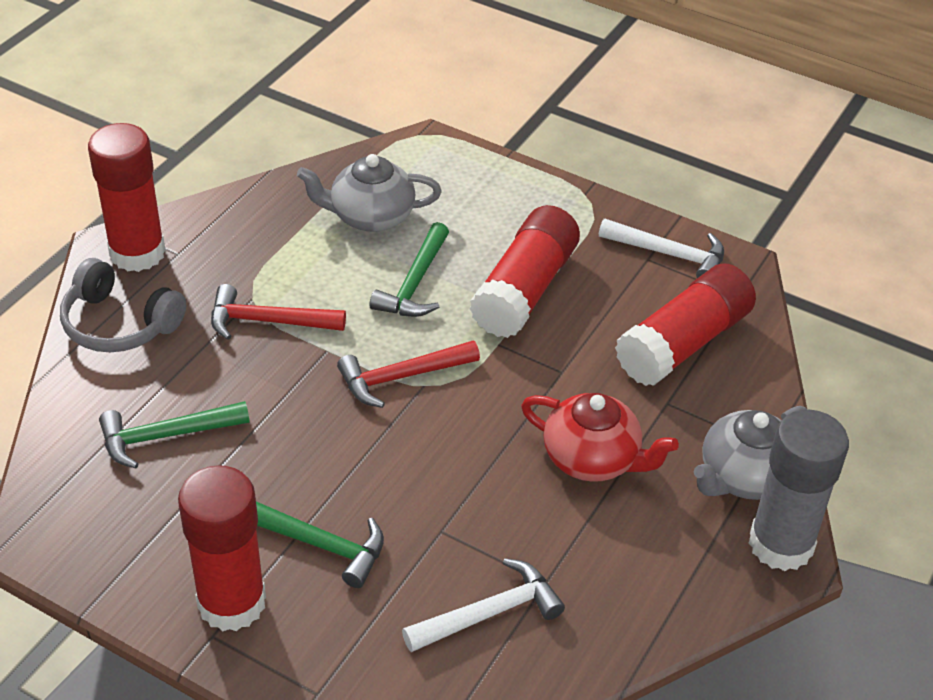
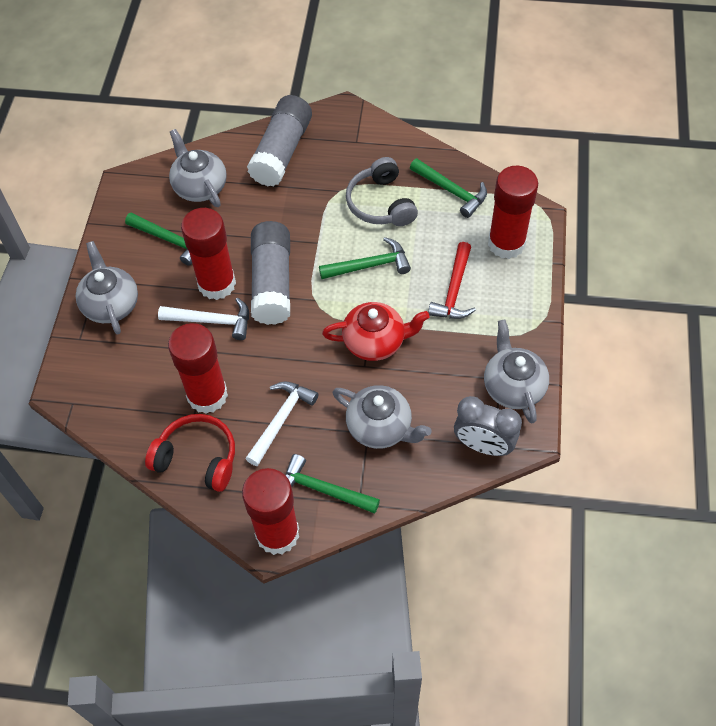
green hammer: [99,401,250,468] [256,502,384,588] [370,222,449,317] = 3 -> [125,212,192,266] [286,454,380,514] [319,237,411,279] [410,158,487,218] = 4
grey clock: none = 0 -> [454,396,522,456] = 1
grey glue stick: [749,410,849,571] = 1 -> [247,95,312,187] [251,221,290,325] = 2
grey teapot: [297,154,442,232] [694,406,807,500] = 2 -> [76,241,138,335] [169,129,227,207] [332,385,432,449] [484,320,549,423] = 4
red hammer: [211,284,346,340] [337,341,480,408] = 2 -> [428,242,476,319] = 1
red headphones: none = 0 -> [145,414,235,492] = 1

